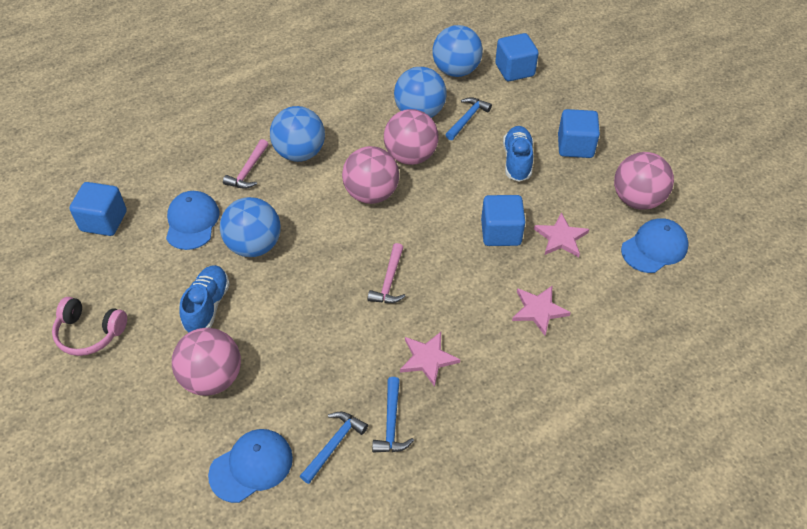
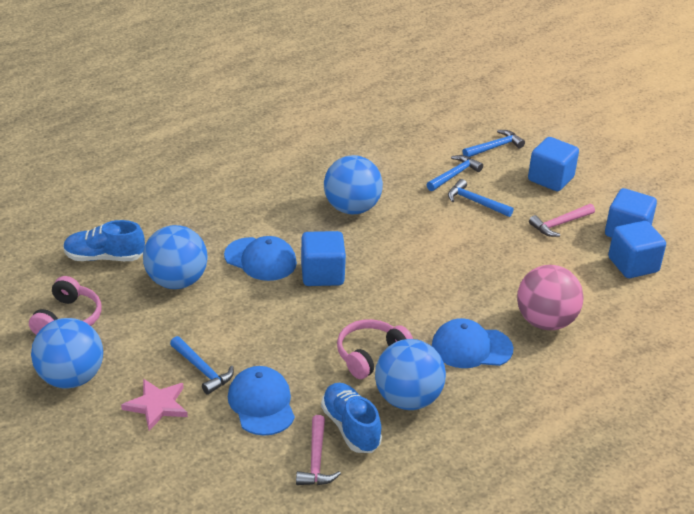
blue hammer: [300,412,368,484] [372,377,414,453] [446,97,492,140] = 3 -> [170,336,234,395] [426,155,483,191] [448,179,514,217] [463,130,525,157] = 4
pink ball: [172,328,241,396] [342,146,399,204] [384,109,438,165] [614,152,674,210] = 4 -> [517,265,584,330] = 1
pink headphones: [52,297,127,356] = 1 -> [29,276,101,335] [337,319,413,379] = 2
pink star: [400,332,460,387] [512,286,571,336] [534,212,589,257] = 3 -> [121,379,188,431] = 1

